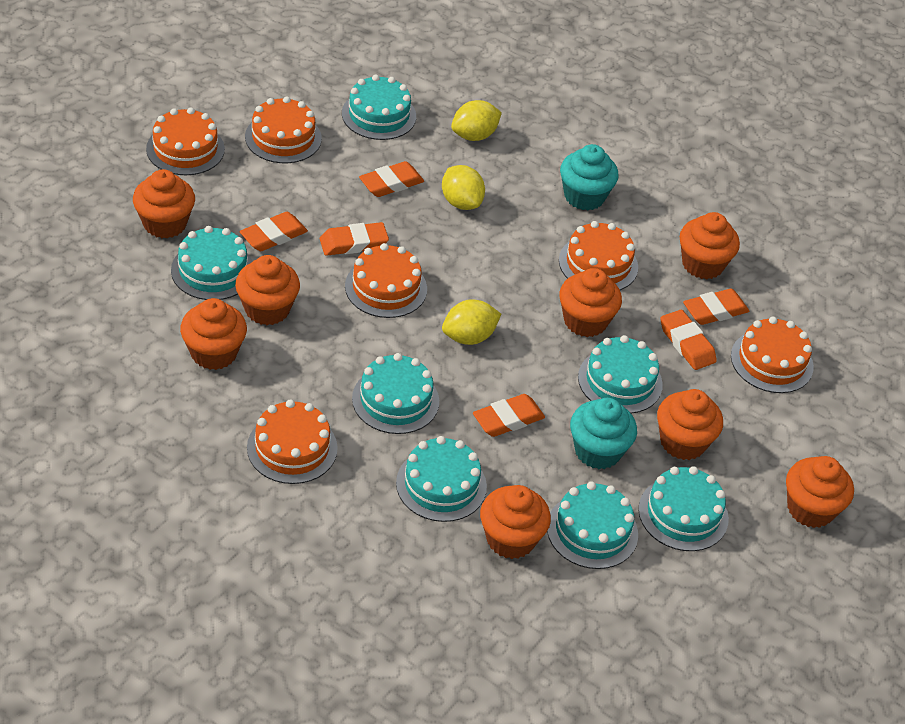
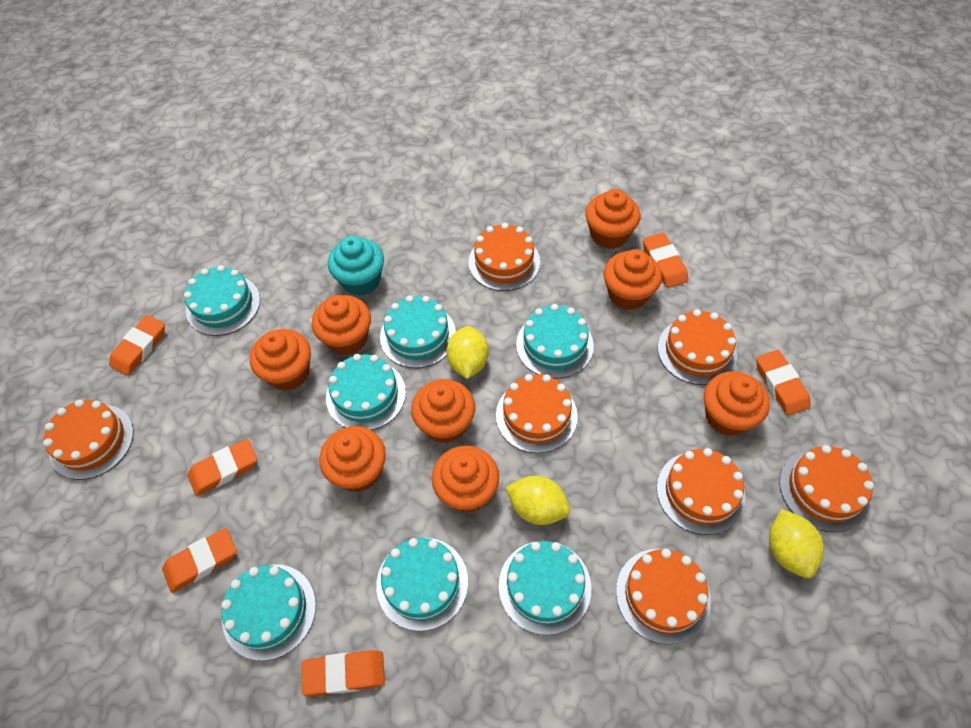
orange cake: [146,107,225,175] [245,96,322,163] [247,400,338,484] [345,243,427,318] [559,221,638,290] [731,317,814,393] = 6 -> [43,400,134,480] [468,223,540,291] [496,374,578,453] [616,549,711,645] [657,448,746,535] [658,309,737,385] [779,445,874,532] = 7
turquoise cupcake: [560,144,619,211] [570,398,637,469] = 2 -> [328,236,384,296] = 1

